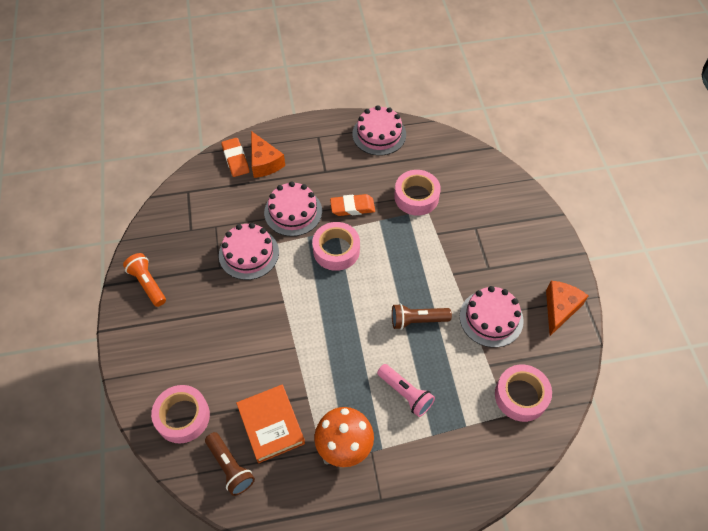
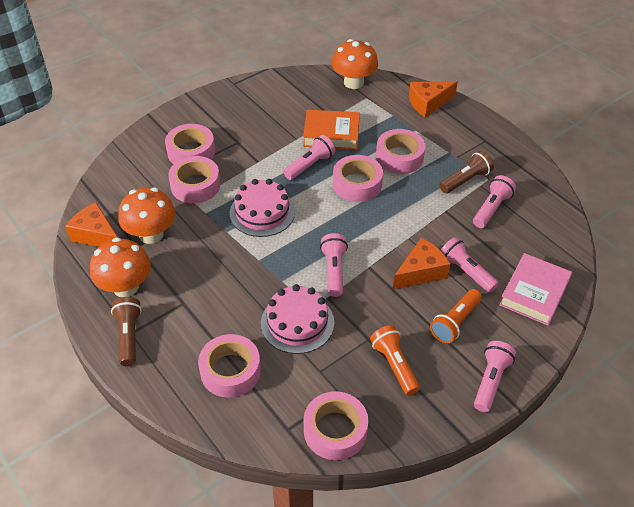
orange cheese: [251,131,285,178] [546,281,589,336] = 2 -> [65,202,117,247] [393,238,450,289] [409,81,458,117] = 3
orange eraser: [221,138,250,177] [330,194,375,216] = 2 -> none = 0
orange flashlight: [123,253,166,307] = 1 -> [370,325,420,396] [430,289,482,343] = 2
orange mushroom: [314,407,374,467] = 1 -> [90,237,151,297] [118,187,175,244] [332,39,378,89] = 3
pink book: none = 0 -> [499,253,572,326] = 1
pink cake: [219,223,279,280] [264,181,322,236] [352,105,406,156] [460,286,524,348] = 4 -> [230,179,295,237] [261,284,334,354] = 2
pink flashlight: [377,364,435,417] = 1 -> [283,135,335,180] [320,233,348,297] [441,237,499,293] [473,175,516,228] [474,341,516,412] = 5
pink tape: [151,385,210,444] [312,222,360,271] [394,170,441,215] [495,365,552,422] = 4 -> [165,124,215,164] [168,156,220,203] [198,334,261,398] [304,391,368,460] [333,155,383,202] [376,129,426,174] = 6

